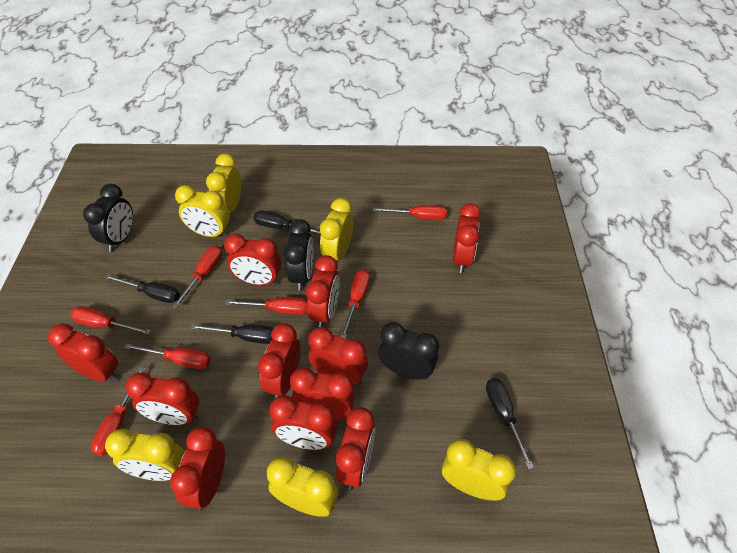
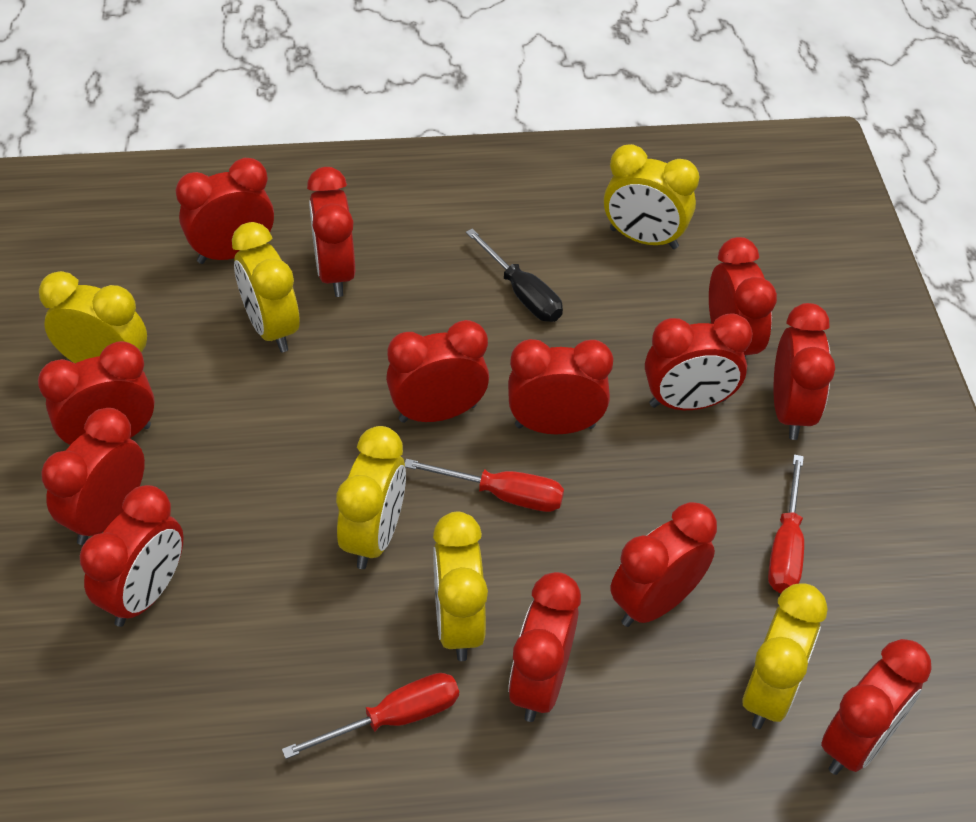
black clock: [83,184,133,252] [284,219,313,291] [378,322,439,379] = 3 -> none = 0
black screwdriver: [105,274,180,303] [191,324,273,344] [253,210,321,234] [486,378,534,470] = 4 -> [466,228,563,322] = 1
red clock: [48,323,118,382] [126,372,199,425] [170,427,225,511] [224,234,281,285] [258,323,301,398] [269,395,337,450] [290,368,355,420] [306,255,340,327] [308,327,368,385] [336,407,376,490] [453,203,481,273] = 11 -> [38,341,155,445] [41,408,145,545] [80,485,184,627] [176,158,274,264] [307,167,355,297] [386,320,489,423] [508,339,614,435] [508,572,581,722] [610,502,717,627] [645,313,753,410] [709,237,777,359] [773,303,835,440] [821,639,932,775] = 13
red screwdriver: [70,306,151,335] [91,367,145,456] [124,343,211,369] [172,245,222,308] [225,297,307,315] [340,270,370,339] [373,205,447,220] = 7 -> [282,673,459,759] [405,459,564,512] [768,454,804,593] = 3

